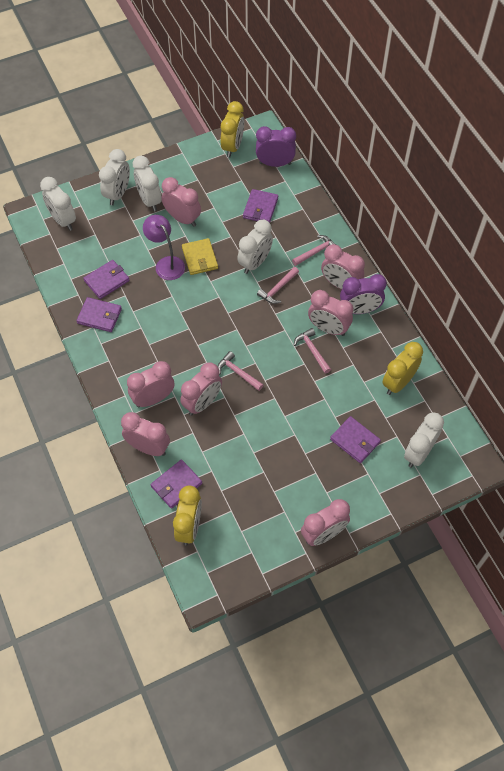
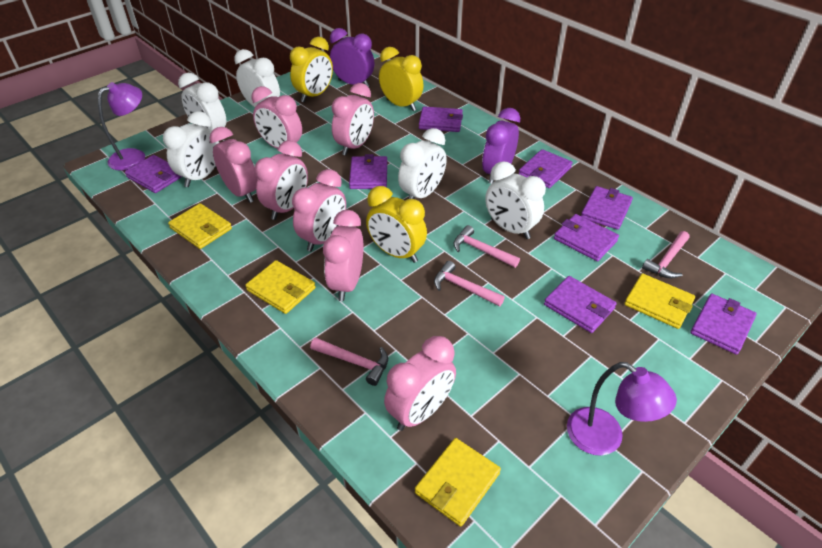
purple lamp: [143,215,185,280] = 1 -> [98,82,145,171] [567,362,677,456] = 2
purple wallet: [77,297,122,332] [83,260,130,299] [151,460,202,509] [243,189,278,223] [330,416,381,463] = 5 -> [125,155,182,193] [349,154,387,189] [419,106,463,132] [519,149,572,188] [544,276,617,333] [554,214,619,261] [581,186,633,230] [690,294,757,355] = 8
yellow wallet: [182,238,218,275] = 1 -> [168,203,232,249] [245,260,316,314] [415,438,501,527] [624,273,695,329] = 4

